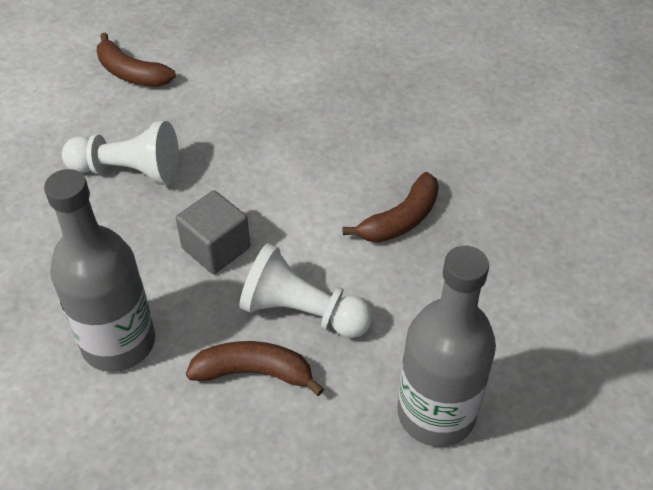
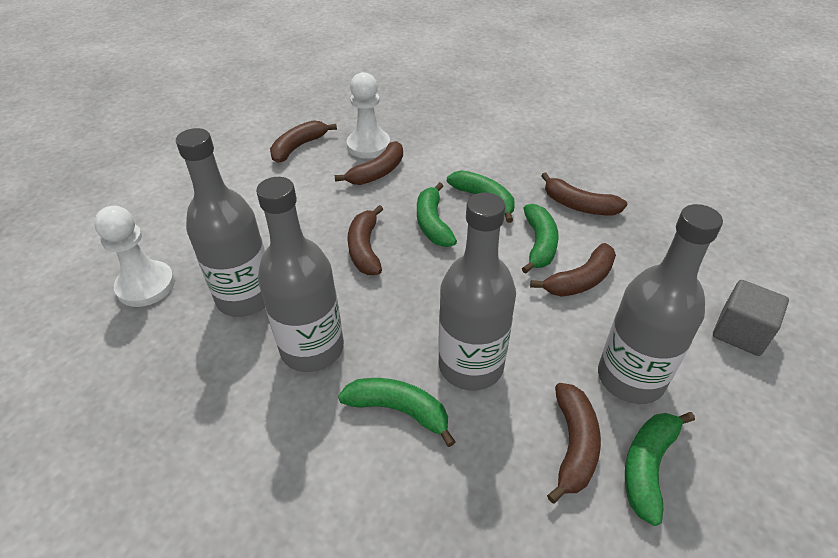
brown banana: [97,33,176,87] [186,341,324,396] [343,172,439,242] = 3 -> [270,120,337,163] [335,141,403,185] [347,205,383,275] [530,243,616,297] [541,172,627,215] [547,383,601,503] = 6
green banana: none = 0 -> [338,378,455,447] [417,182,457,247] [447,170,515,223] [522,204,559,274] [625,412,695,526] = 5
grey bottle: [44,169,155,372] [398,246,496,447] = 2 -> [176,128,265,317] [256,177,344,372] [438,192,516,391] [598,204,723,404] = 4

